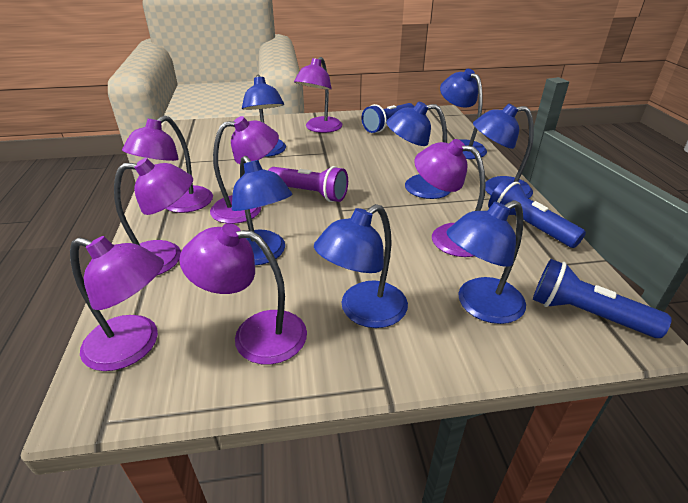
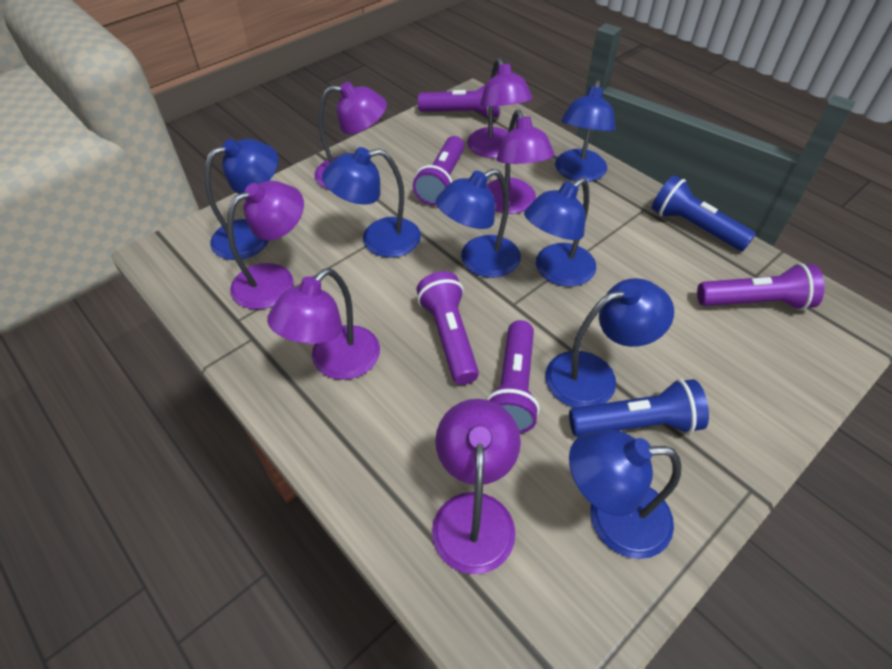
blue flashlight: [362,103,414,133] [488,179,586,248] [533,259,672,338] = 3 -> [569,379,709,437] [652,175,756,251] = 2
purple flashlight: [268,166,348,202] = 1 -> [413,136,464,205] [416,271,479,385] [418,84,500,117] [486,320,540,434] [697,263,824,310] = 5
purple lamp: [70,236,164,371] [114,158,193,275] [122,116,213,213] [179,223,307,365] [210,116,279,224] [294,57,342,133] [414,139,486,257] = 7 -> [227,181,304,309] [267,268,380,380] [314,82,387,189] [432,399,521,574] [467,58,533,158] [486,110,554,214] = 6

